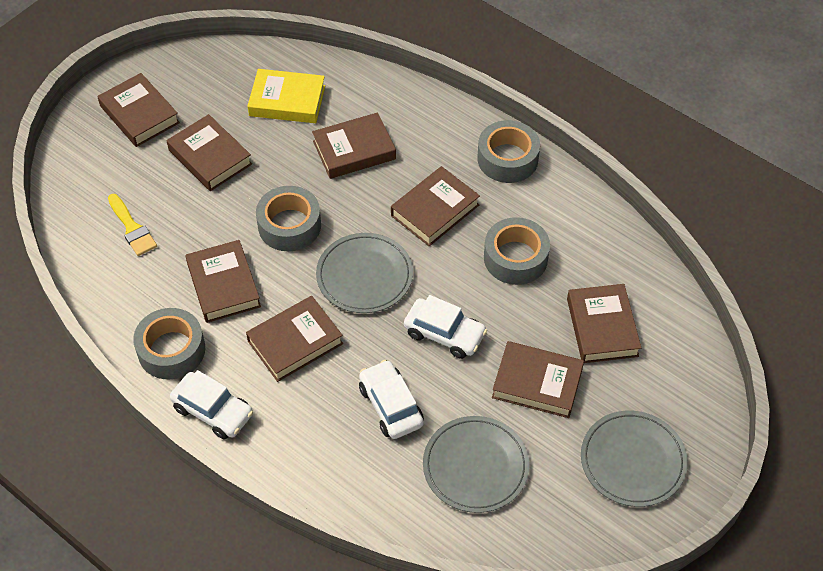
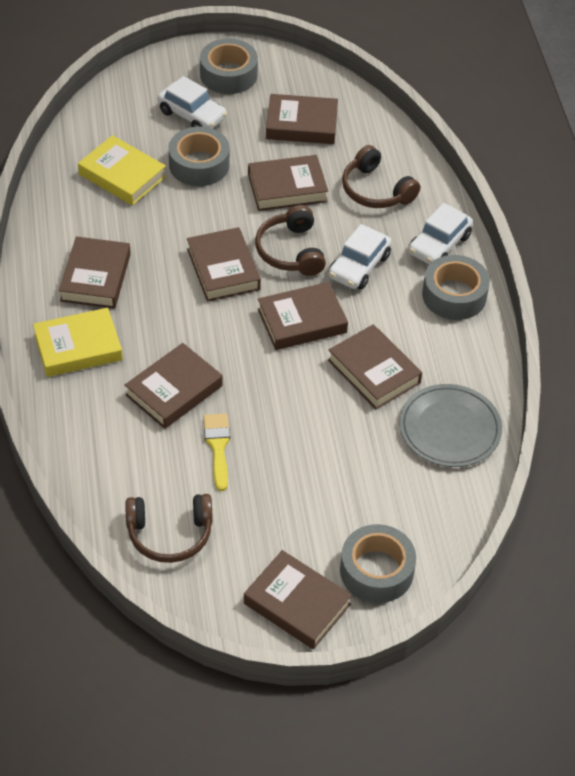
brown headphones: none = 0 -> [125,494,213,563] [255,205,326,276] [342,145,420,208] = 3
grey plate: [316,233,413,313] [423,416,529,513] [581,411,688,507] = 3 -> [399,384,502,467] = 1
yellow book: [248,69,325,123] = 1 -> [33,308,123,377] [78,135,166,206] = 2

